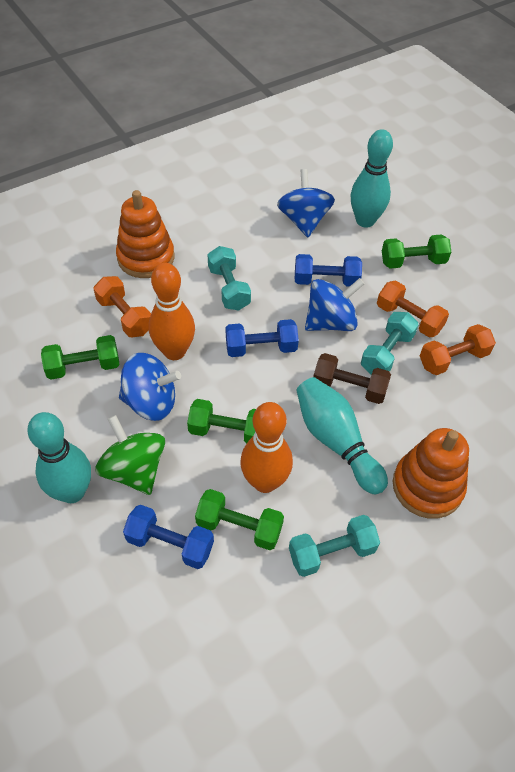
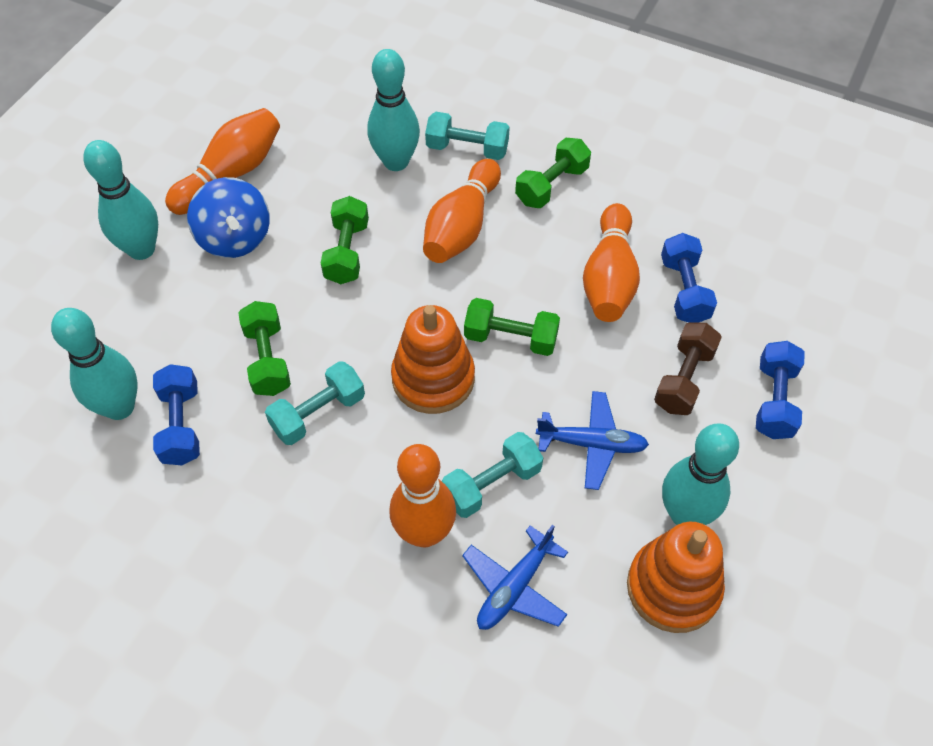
blue plane: none = 0 -> [462,525,568,630] [536,391,649,490] = 2
blue spinning top: [119,353,181,421] [277,169,335,237] [305,278,365,331] = 3 -> [187,177,270,258] = 1
green spinning top: [95,415,165,495] = 1 -> none = 0
orange bowling pin: [149,263,195,360] [240,402,293,493] = 2 -> [165,108,280,215] [389,444,456,548] [423,159,501,263] [583,203,640,322] = 4
orange dumbbell: [94,276,151,337] [377,281,449,337] [420,324,496,375] = 3 -> none = 0
turquoise bowling pin: [27,412,91,503] [296,377,388,494] [351,129,393,228] = 3 -> [51,308,138,420] [83,140,158,260] [367,49,420,171] [662,423,739,525] = 4

